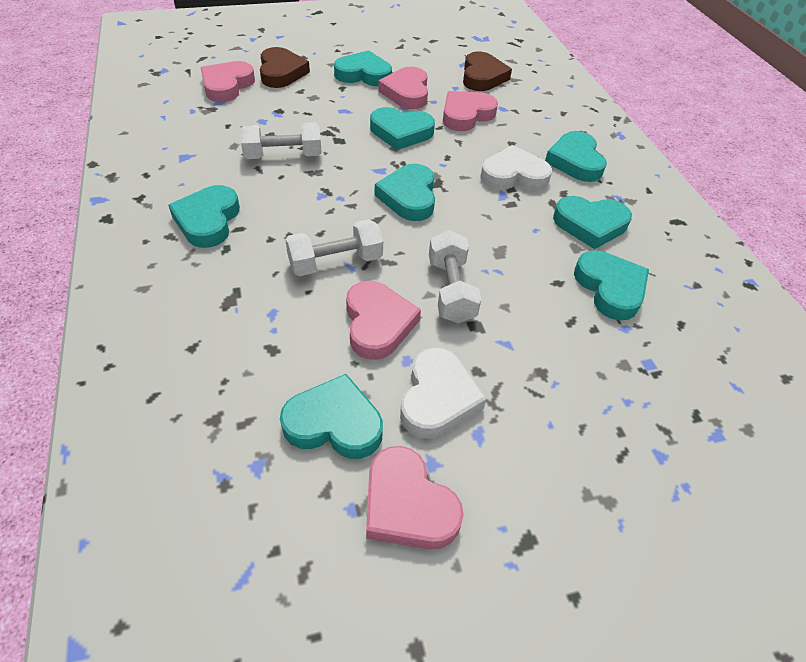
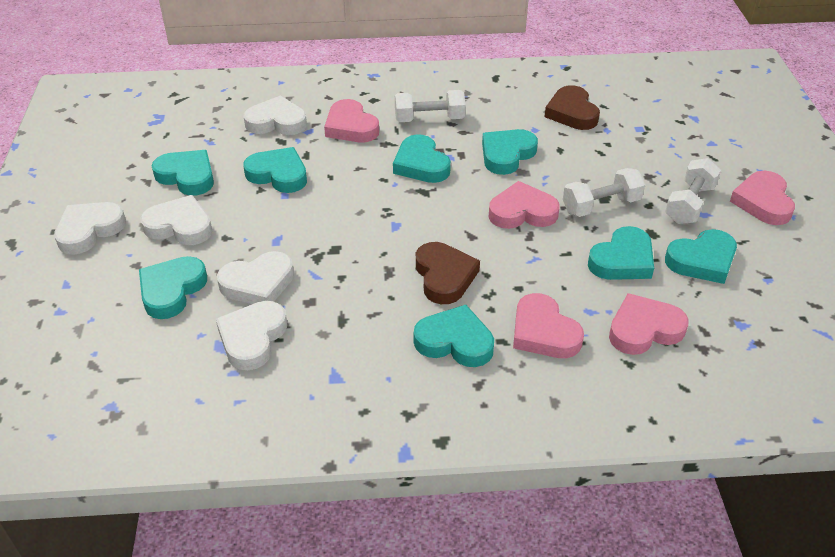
white heart: [400,347,487,439] [480,145,552,191] = 2 -> [54,202,126,255] [140,195,212,245] [216,301,288,370] [217,251,294,304] [244,96,307,135] = 5

